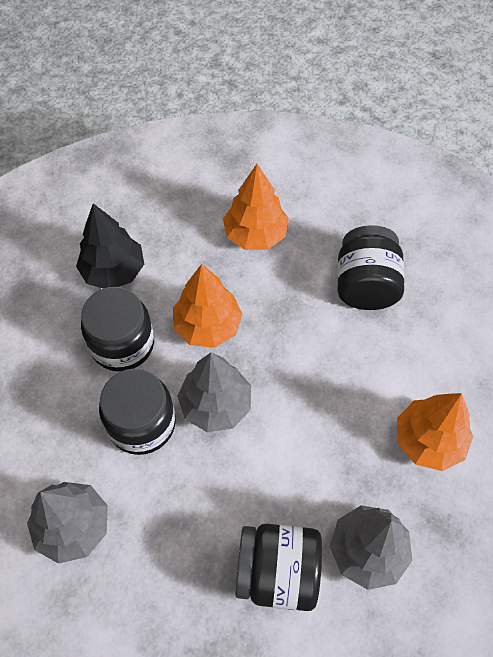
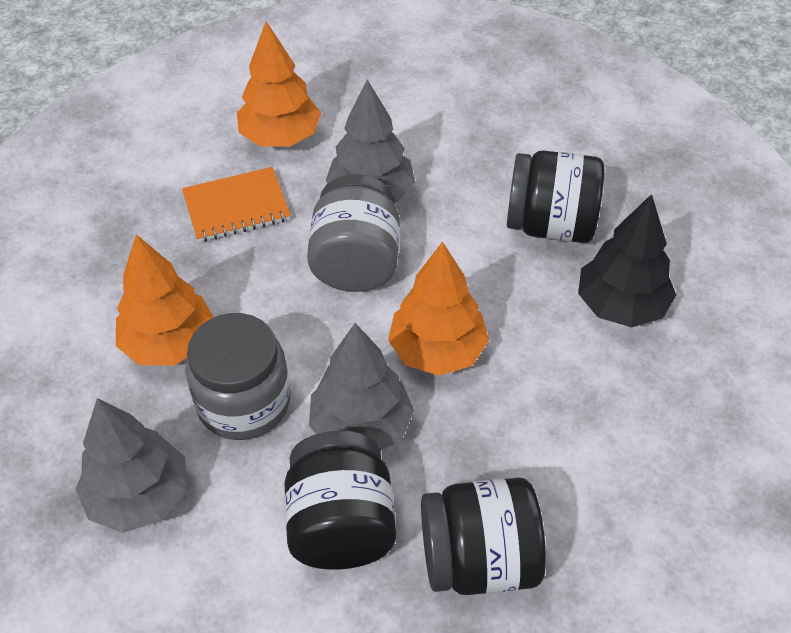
black jar: [81,287,154,372] [99,369,176,455] [235,524,322,611] [337,225,404,310] = 4 -> [284,431,396,570] [421,478,546,595] [507,150,604,243] = 3
grey jar: none = 0 -> [185,313,291,440] [307,175,400,292] = 2
orange notebook: none = 0 -> [182,167,291,242] = 1

